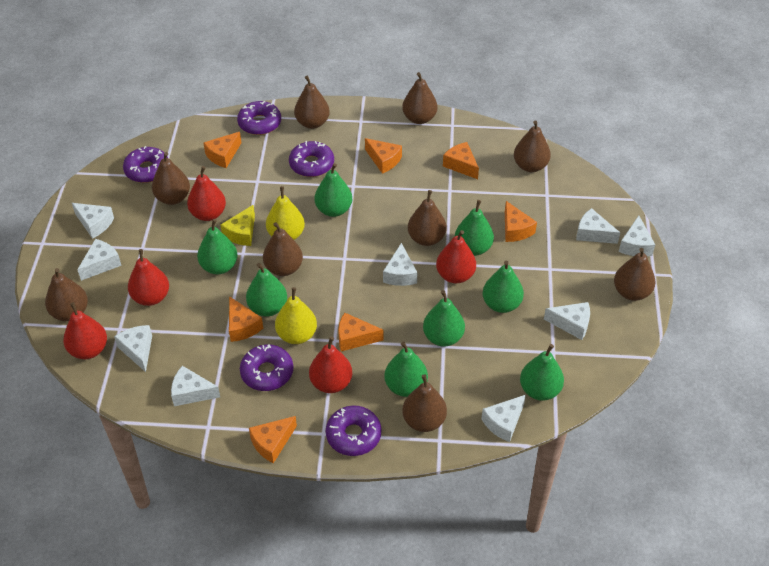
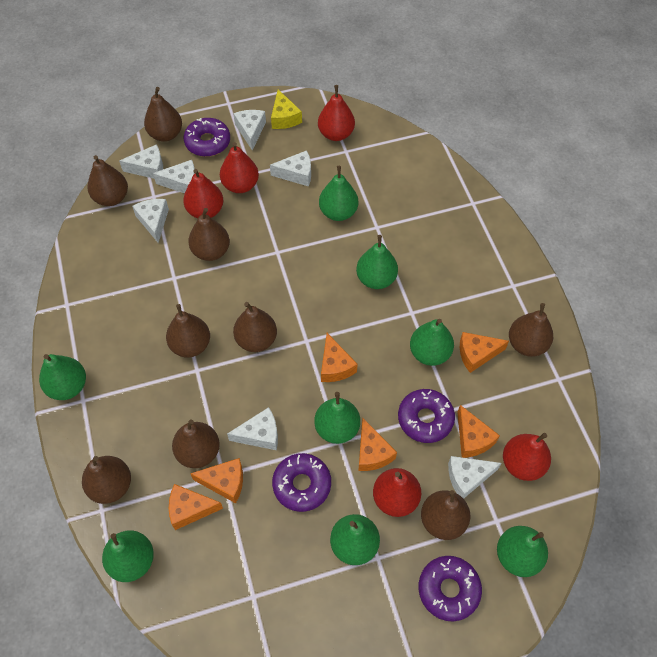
orange cheese: [203,132,241,168] [229,296,263,342] [249,416,297,463] [338,312,383,351] [365,138,402,174] [443,142,479,179] [505,201,537,242] = 7 -> [169,484,223,530] [190,458,243,503] [321,333,357,382] [358,418,397,471] [457,405,500,458] [460,332,509,373] = 6
purple donut: [123,146,168,183] [237,101,281,135] [240,344,293,391] [289,141,334,177] [326,406,381,456] = 5 -> [184,118,230,157] [272,453,331,512] [398,389,455,443] [419,556,482,622] = 4
white cheese: [72,203,114,239] [77,239,122,281] [114,325,152,372] [171,366,220,406] [383,243,417,286] [481,395,526,442] [544,302,590,340] [576,208,620,244] [619,215,655,256] = 9 -> [119,144,163,179] [132,199,169,243] [153,160,195,193] [227,407,278,450] [233,110,266,150] [270,150,311,187] [448,456,501,499] = 7
yellow pear: [266,186,305,240] [275,287,317,344] = 2 -> none = 0

